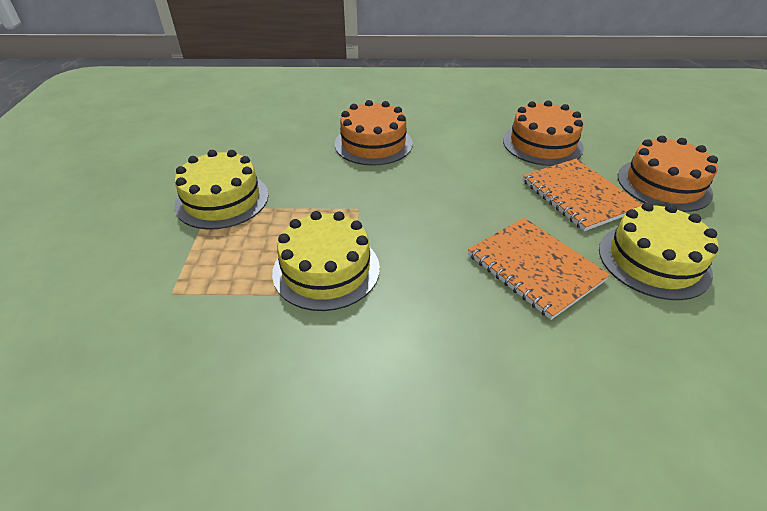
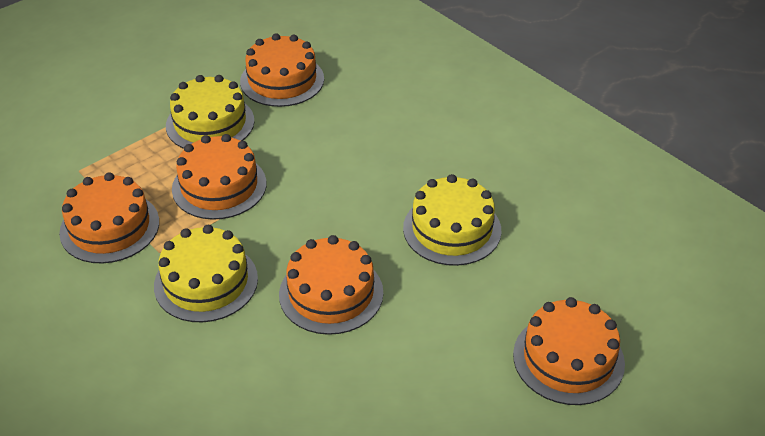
orange cake: [335,100,413,166] [503,100,584,166] [618,136,718,212] = 3 -> [59,172,159,264] [172,134,266,220] [240,33,324,107] [279,235,383,335] [513,297,625,405] = 5
orange notebook: [468,218,610,320] [523,159,642,231] = 2 -> none = 0

